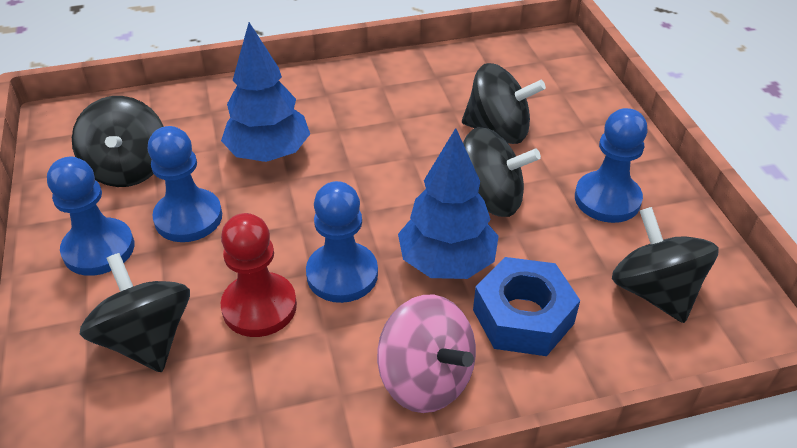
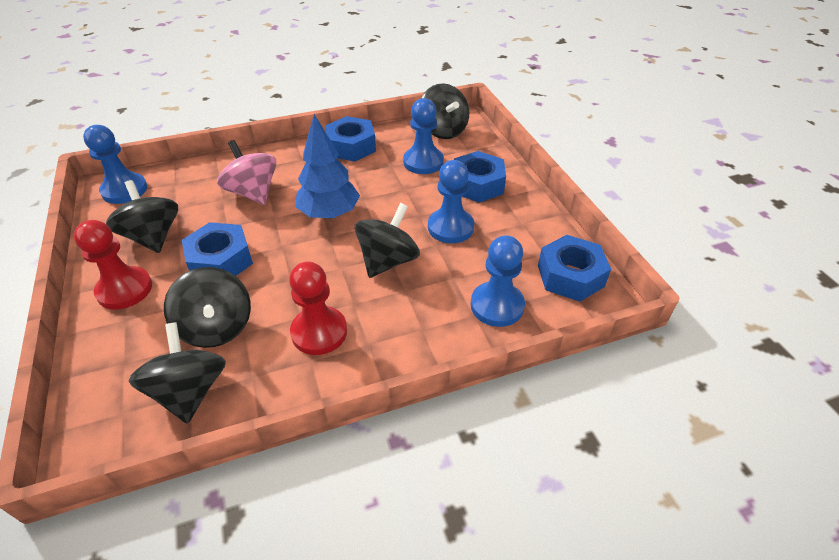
blue nut: [473,257,580,356] = 1 -> [182,222,253,276] [325,116,376,162] [454,151,506,203] [538,235,611,302] = 4
blue tree: [221,22,310,162] [398,128,499,279] = 2 -> [296,114,360,219] = 1
red pawn: [221,213,297,337] = 1 -> [74,220,152,310] [289,261,347,355] = 2

